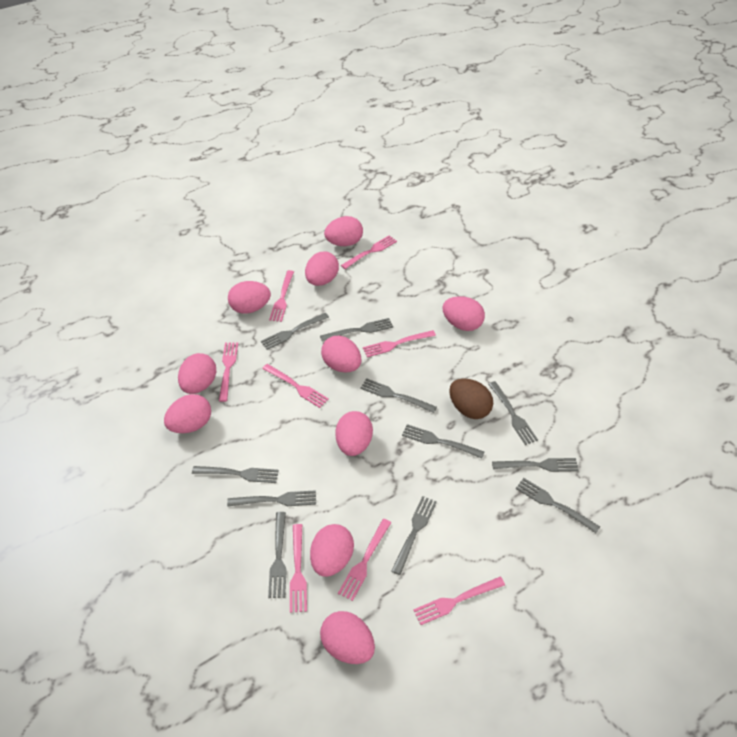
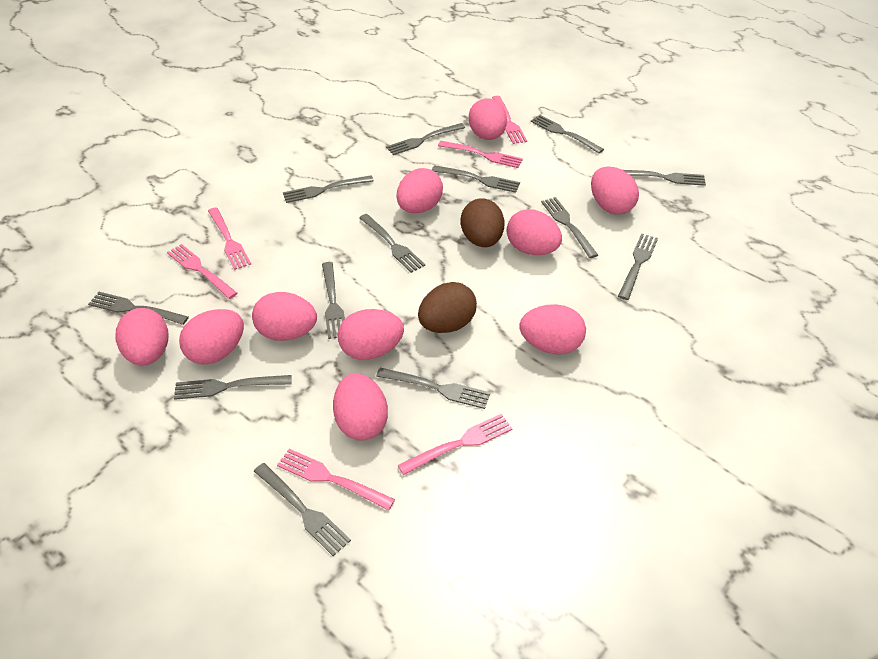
brown egg: [449,379,493,419] = 1 -> [418,282,477,333] [461,198,504,247] = 2
grey fork: [192,466,279,483] [227,490,316,506] [261,313,329,350] [268,512,287,598] [320,318,393,341] [360,378,437,413] [391,496,437,575] [402,424,484,458] [488,381,538,445] [492,458,579,472] [516,478,600,533] = 11 -> [88,292,189,325] [174,375,291,400] [254,463,351,556] [283,175,374,203] [322,262,345,339] [359,214,425,273] [376,368,490,409] [386,123,465,155] [432,165,520,193] [531,115,604,153] [541,197,598,258] [618,234,658,300] [623,170,706,186] = 13
pink fork: [219,342,238,402] [262,364,329,408] [269,270,294,322] [290,524,307,613] [338,519,391,601] [341,235,397,269] [363,330,436,357] [413,577,505,625] = 8 -> [167,244,237,299] [208,207,251,270] [277,449,395,511] [398,414,513,475] [438,141,523,168] [492,96,527,144] = 6

